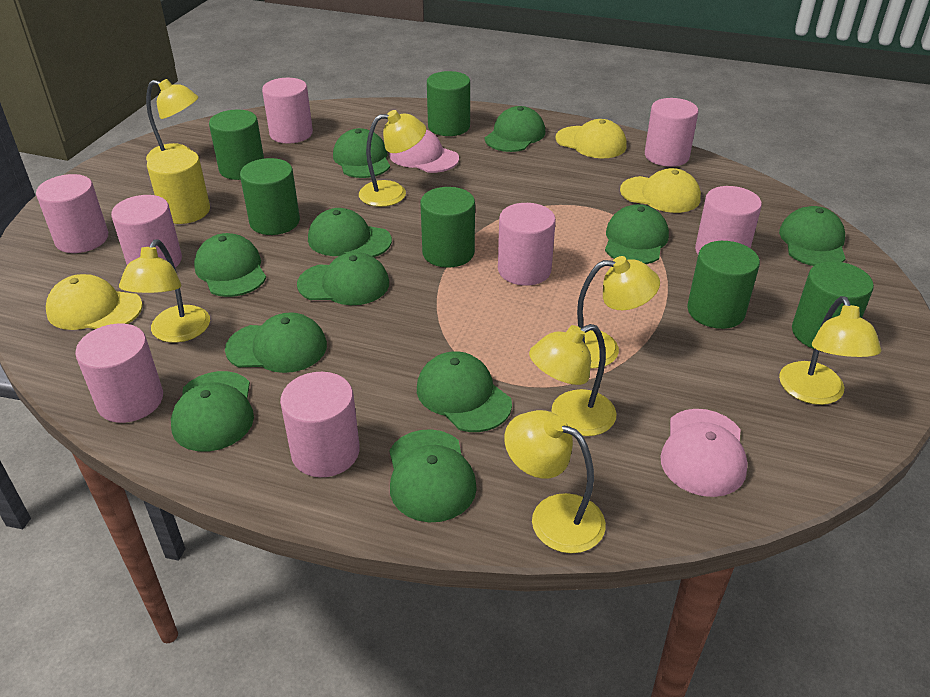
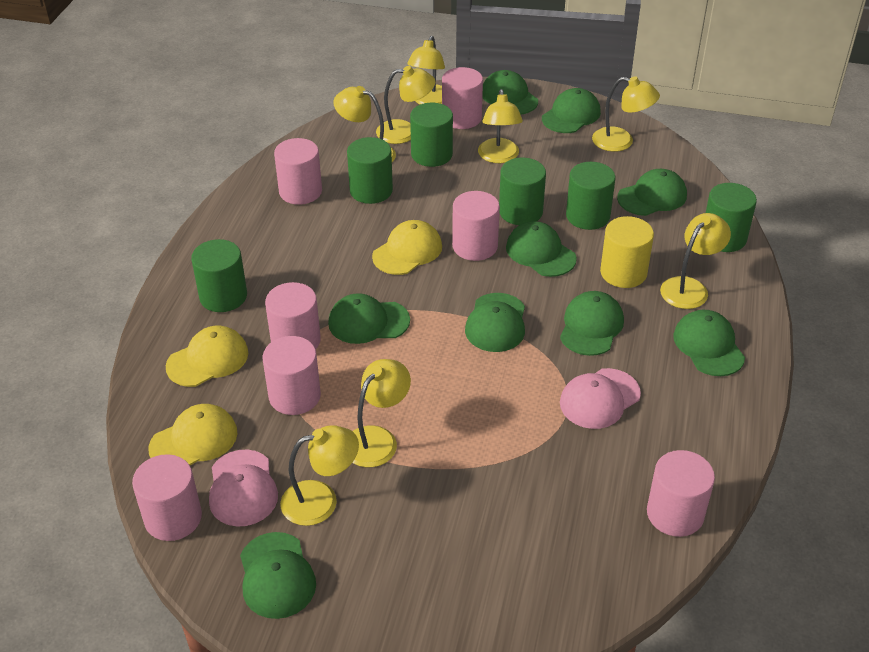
green cap: [171,371,254,452] [194,233,266,297] [225,312,327,373] [297,252,389,305] [308,208,392,257] [333,128,390,178] [389,429,477,522] [417,351,512,432] [485,106,545,152] [605,204,669,264] [779,206,846,266] = 11 -> [240,532,316,619] [328,293,410,344] [465,293,525,352] [482,70,538,115] [506,221,577,277] [542,88,601,133] [560,291,624,356] [617,169,687,216] [673,310,745,376] = 9
pink cylinder: [36,174,108,253] [75,324,163,423] [111,195,182,268] [262,78,313,144] [280,372,360,477] [498,203,556,286] [645,98,699,167] [695,186,762,254] = 8 -> [132,454,202,541] [263,336,321,415] [265,282,321,349] [274,138,322,205] [442,67,483,129] [452,191,500,261] [647,450,715,537] = 7
yellow lamp: [119,239,210,343] [146,79,198,161] [359,110,426,207] [504,410,606,553] [529,324,616,436] [577,256,660,369] [779,296,881,405] = 7 -> [280,425,359,526] [333,86,396,162] [352,359,411,467] [376,66,435,144] [407,36,445,105] [478,89,523,163] [592,77,660,152] [660,213,731,309] = 8

